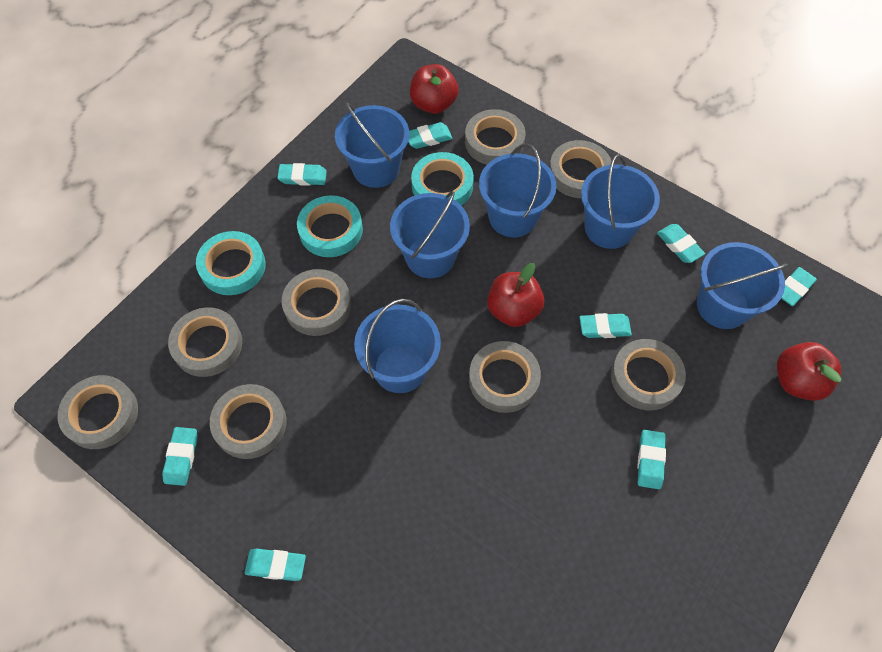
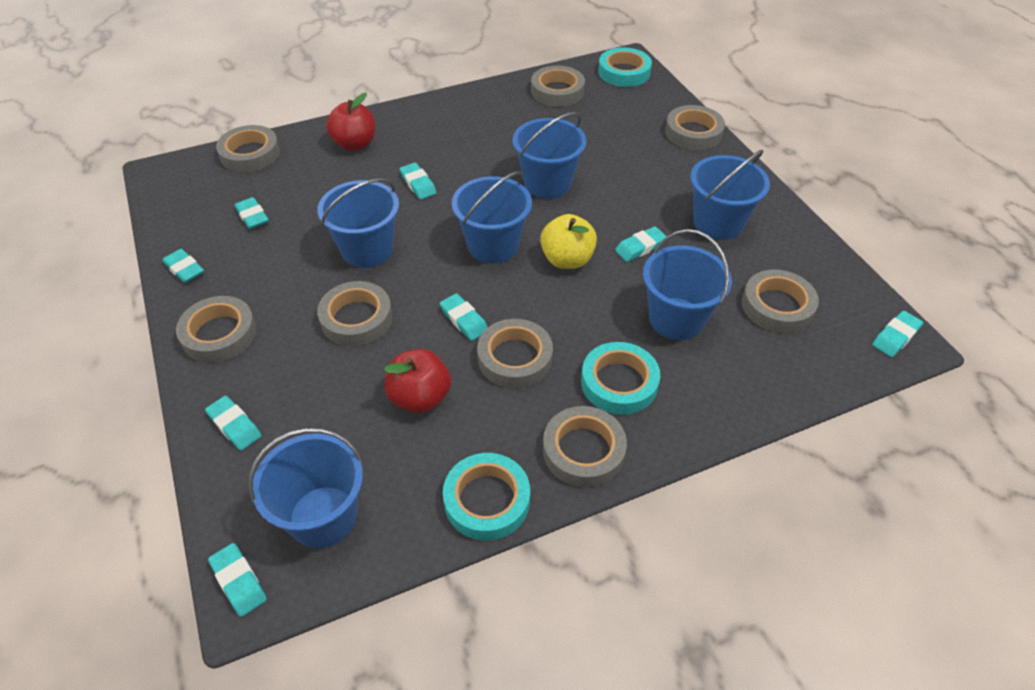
red apple: [410,64,459,114] [487,263,544,327] [777,342,842,401] = 3 -> [326,93,375,151] [384,349,451,413] = 2
yellow apple: none = 0 -> [540,214,597,269] = 1

